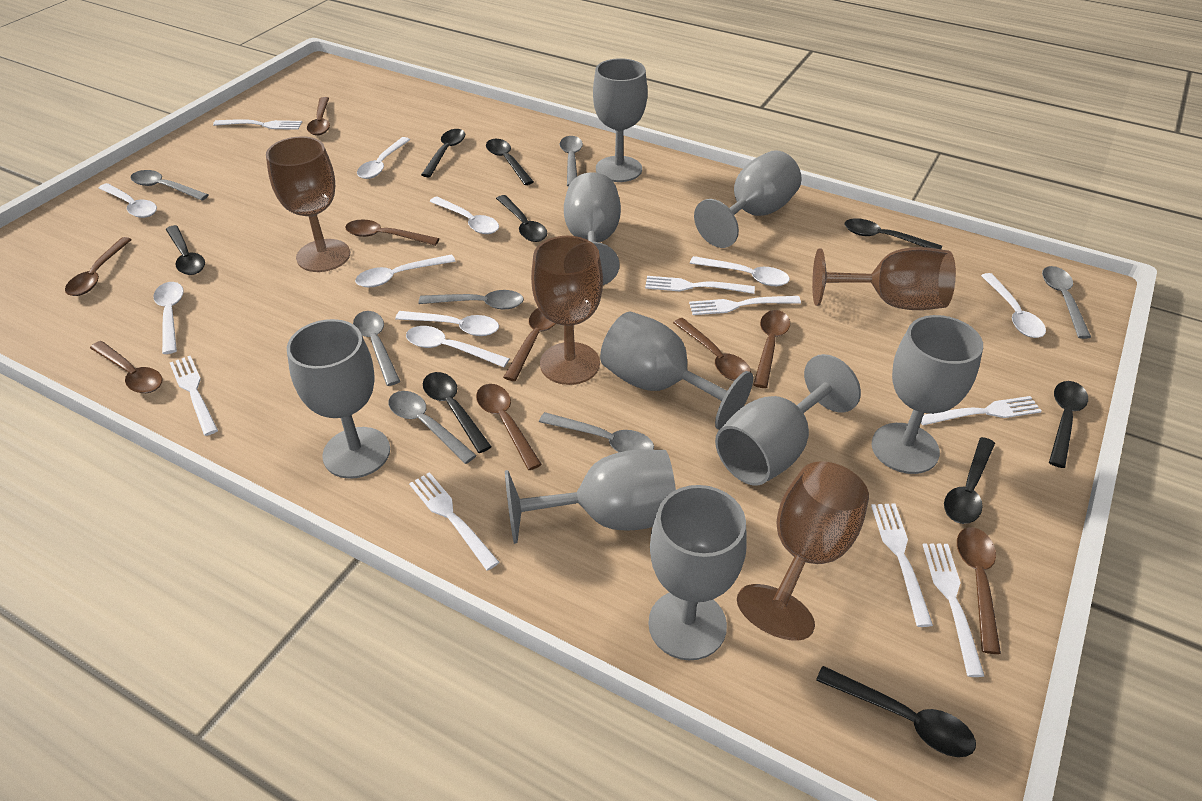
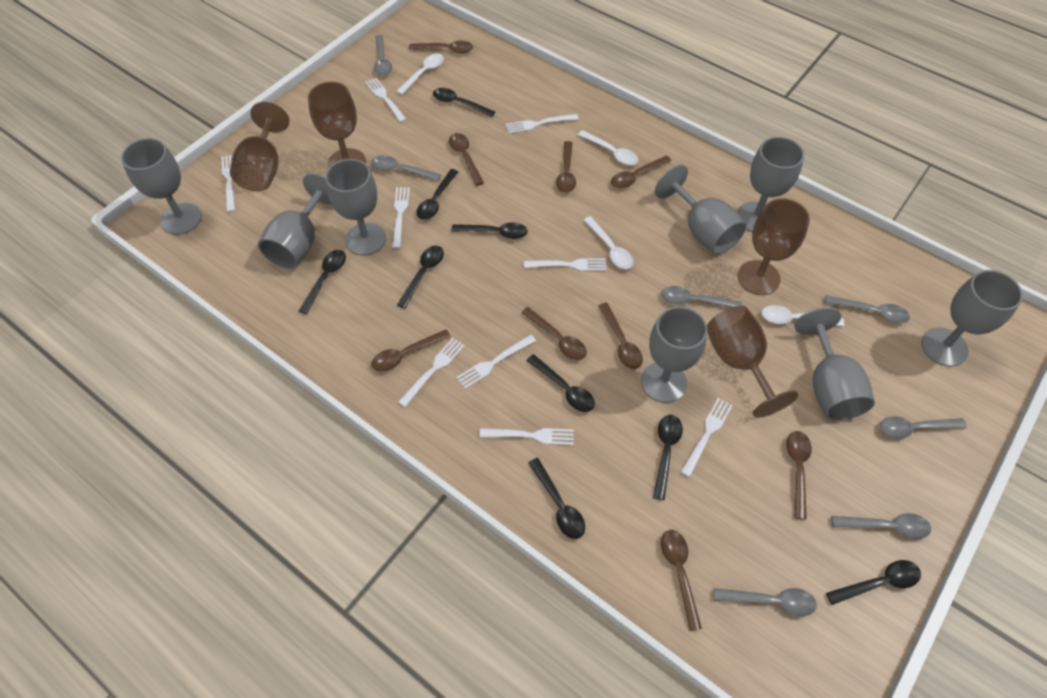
grey goblet: [287,319,390,479] [505,449,676,544] [564,172,621,285] [593,58,648,182] [600,311,753,430] [648,485,747,660] [694,150,802,248] [715,354,861,486] [872,315,983,474] = 9 -> [121,138,202,235] [258,173,332,269] [325,159,386,256] [641,306,708,403] [655,165,746,255] [737,137,804,232] [794,307,875,420] [921,270,1023,367] = 8
white fork: [170,356,218,436] [213,119,302,130] [409,472,500,570] [645,276,755,294] [689,296,801,315] [871,503,933,627] [921,396,1042,425] [923,543,984,677] = 8 -> [222,155,235,212] [365,78,407,122] [392,187,410,249] [398,338,465,407] [456,334,536,389] [479,428,574,445] [506,114,578,134] [524,259,607,271] [681,398,733,477] = 9
white spoon: [99,183,157,218] [153,282,184,354] [355,254,455,287] [357,137,410,179] [395,311,499,336] [406,326,510,367] [430,196,499,234] [690,256,790,286] [981,273,1046,338] = 9 -> [396,54,444,95] [578,130,638,165] [584,216,634,269] [761,305,844,326] = 4

